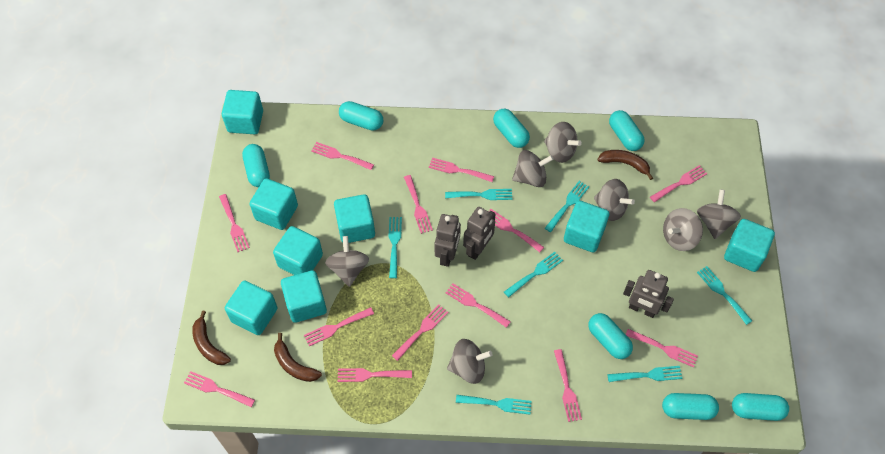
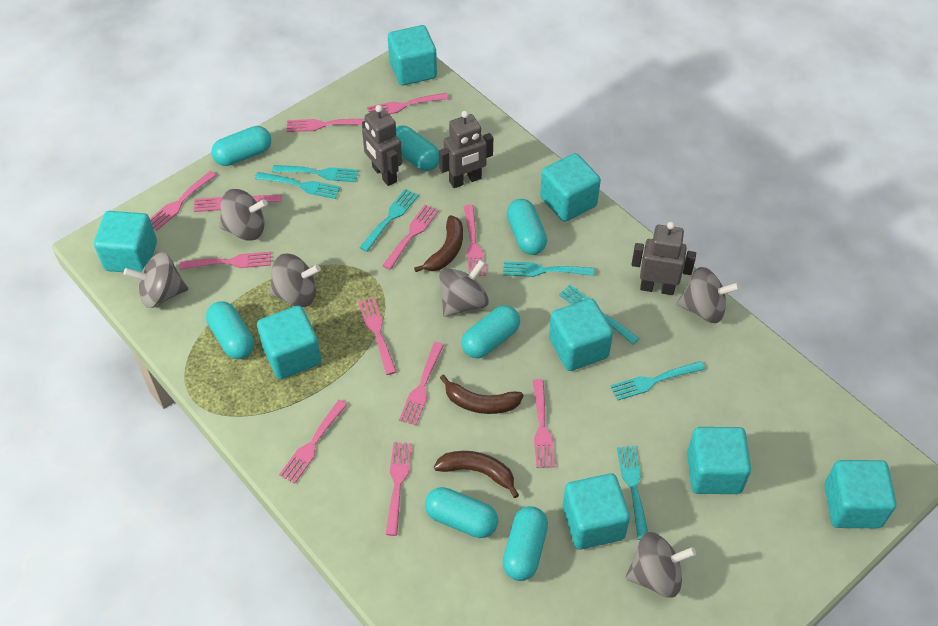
grey spinning top: [325,236,369,287] [447,339,493,384] [512,150,554,187] [544,122,582,163] [594,179,635,221] [663,208,703,251] [697,189,741,239] = 7 -> [124,252,188,308] [219,189,267,240] [269,254,321,307] [439,260,489,317] [625,532,696,598] [677,267,740,323] = 6
pink fork: [184,371,255,407] [219,194,250,252] [304,307,374,346] [311,142,374,170] [338,368,412,382] [392,304,448,361] [404,175,433,234] [429,158,494,182] [446,283,511,328] [488,209,544,252] [554,349,582,422] [626,329,698,367] [650,165,707,202] = 13 -> [150,171,217,230] [179,252,271,270] [194,195,282,212] [279,400,348,484] [287,119,365,132] [358,297,396,375] [367,93,449,114] [382,205,439,270] [385,442,412,536] [399,342,444,425] [464,205,486,276] [533,379,555,468] = 12

